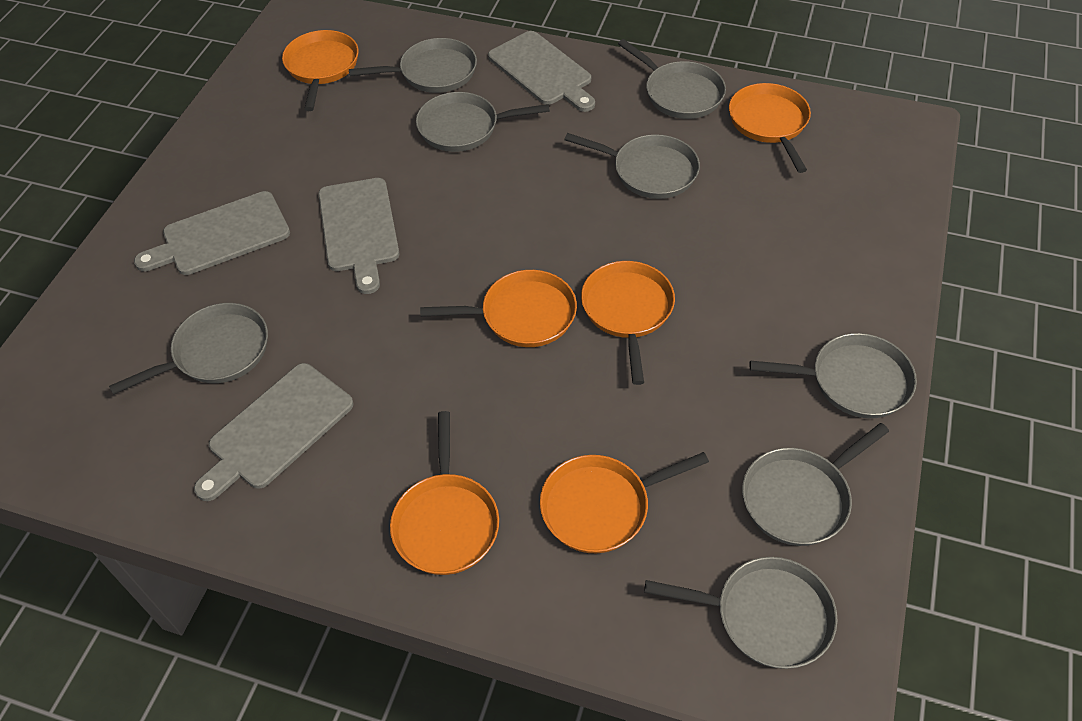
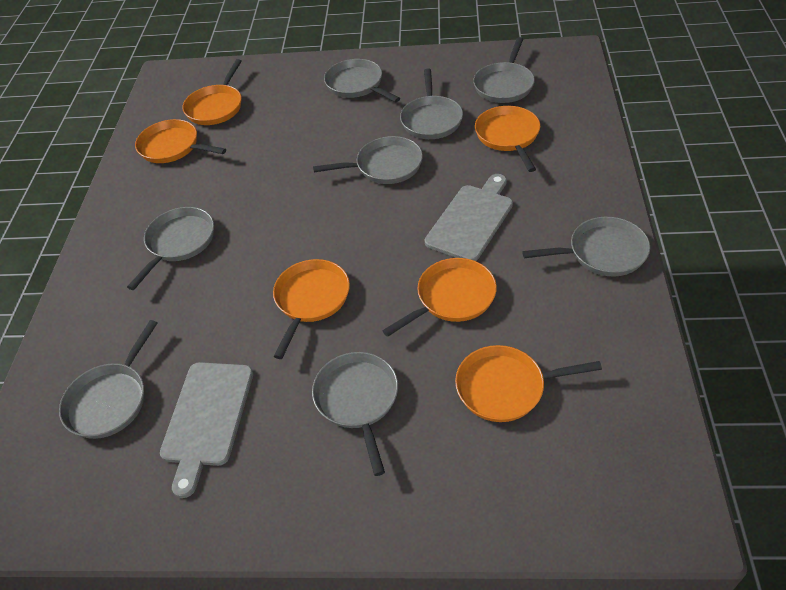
grey cutting board: [134,191,290,275] [194,363,354,501] [318,178,399,294] [488,31,595,112] = 4 -> [160,362,253,498] [425,174,513,261] = 2

